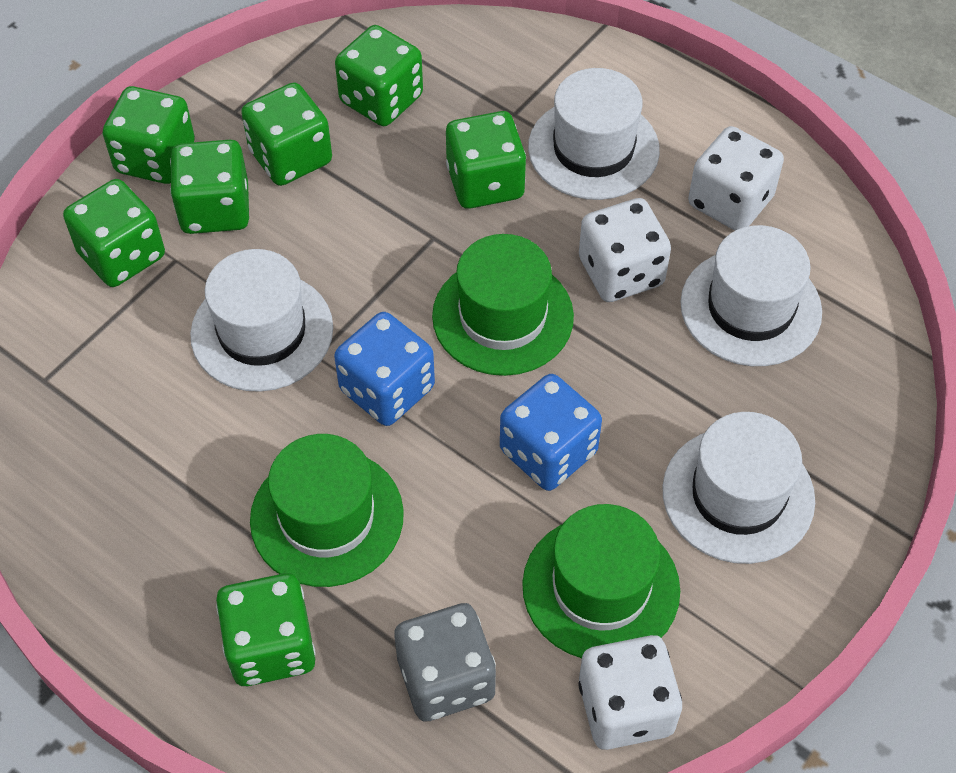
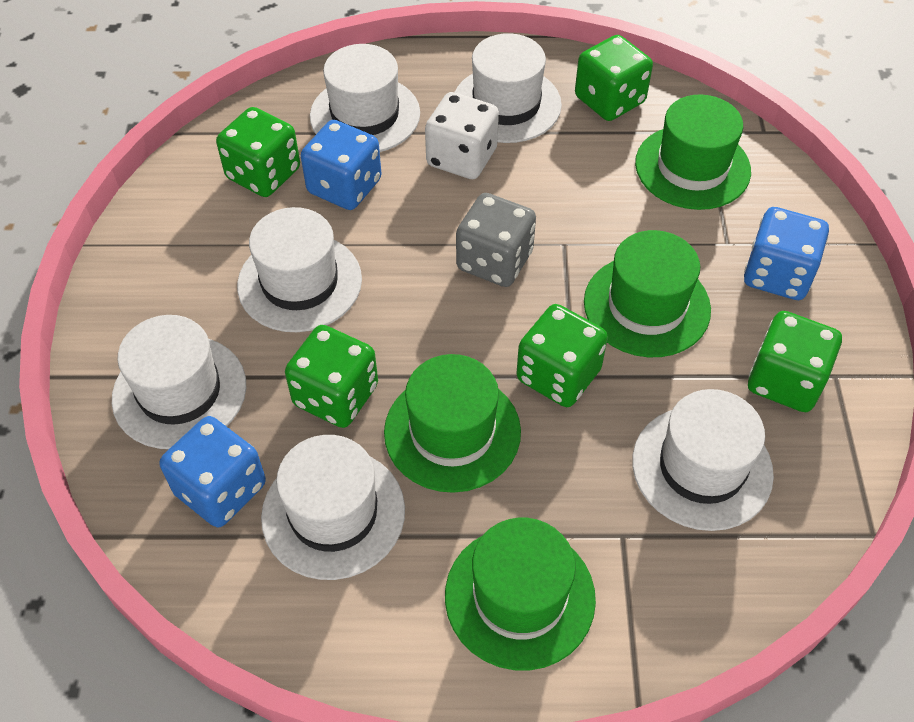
blue dice: [334,312,435,426] [500,374,602,491] = 2 -> [159,416,266,527] [301,120,382,210] [744,207,829,300] = 3
green dice: [63,179,165,287] [103,86,195,184] [170,140,249,234] [216,573,316,686] [241,83,332,186] [335,25,423,126] [446,111,526,209] = 7 -> [216,107,300,197] [285,325,378,428] [516,304,608,407] [575,35,653,121] [748,311,842,412] = 5
green hat: [250,434,404,587] [432,234,574,376] [522,504,680,658] = 3 -> [384,354,521,493] [445,518,596,671] [584,230,711,357] [635,95,751,210] = 4
white dice: [578,635,682,750] [579,198,671,302] [688,126,784,231] = 3 -> [425,92,499,179] = 1
white hat: [190,249,333,392] [528,68,660,200] [662,412,815,564] [680,225,822,366] = 4 -> [112,315,246,449] [237,207,362,332] [261,435,405,580] [310,44,420,152] [455,33,562,143] [632,389,774,531] = 6

